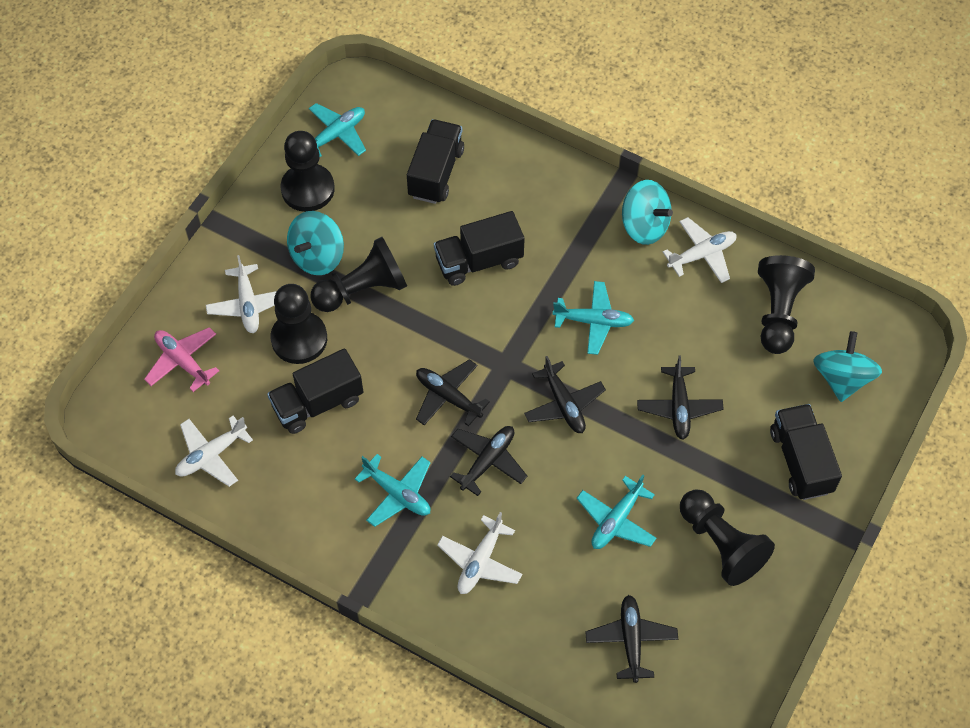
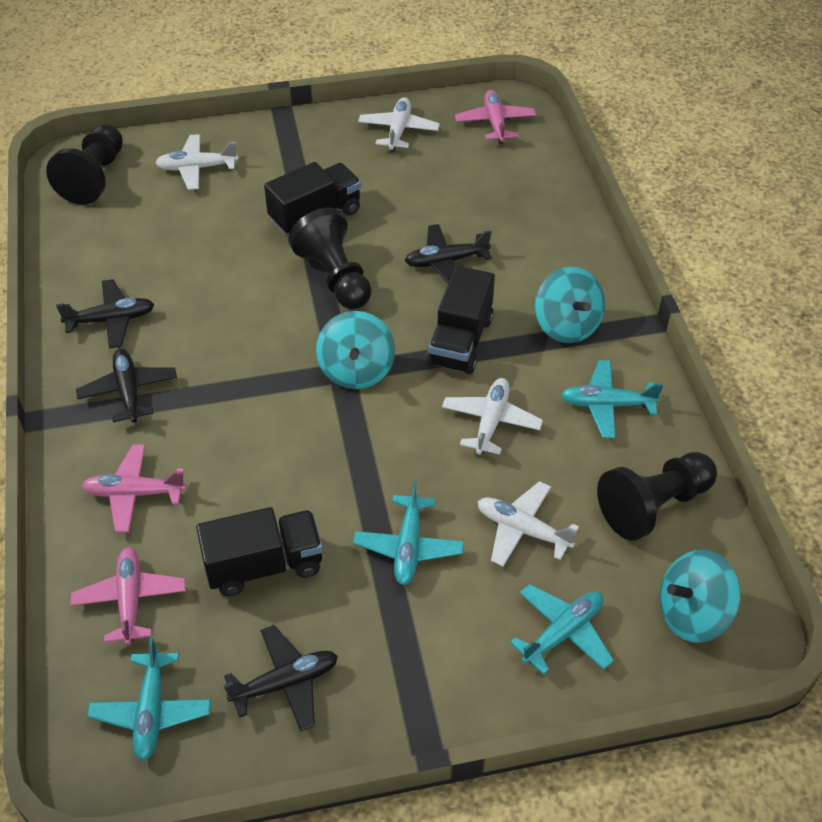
black pawn: [271,284,327,364] [281,131,335,212] [310,237,407,312] [680,489,775,586] [758,255,815,354] = 5 -> [46,124,123,205] [288,208,372,310] [597,452,717,541] = 3
black plane: [416,359,490,426] [450,426,527,496] [524,356,606,433] [586,595,678,683] [637,356,724,440] = 5 -> [56,279,154,349] [76,349,177,423] [223,625,338,732] [405,224,492,284] = 4
black truck: [267,348,363,434] [407,119,464,204] [434,211,525,286] [770,404,842,500] = 4 -> [196,507,323,596] [264,162,361,235] [426,266,495,375] = 3
pink plane: [144,327,219,392] = 1 -> [71,547,186,645] [82,444,187,532] [455,90,536,144] = 3

